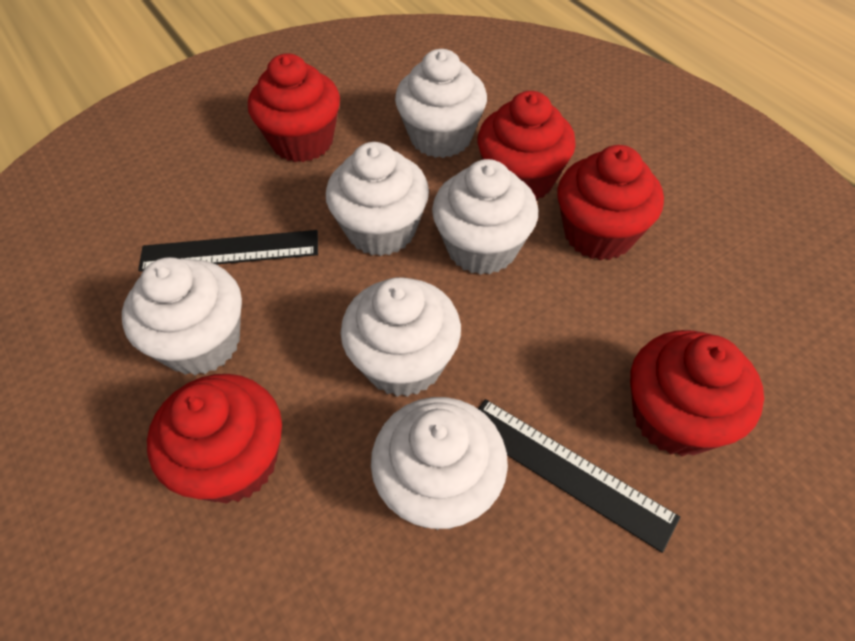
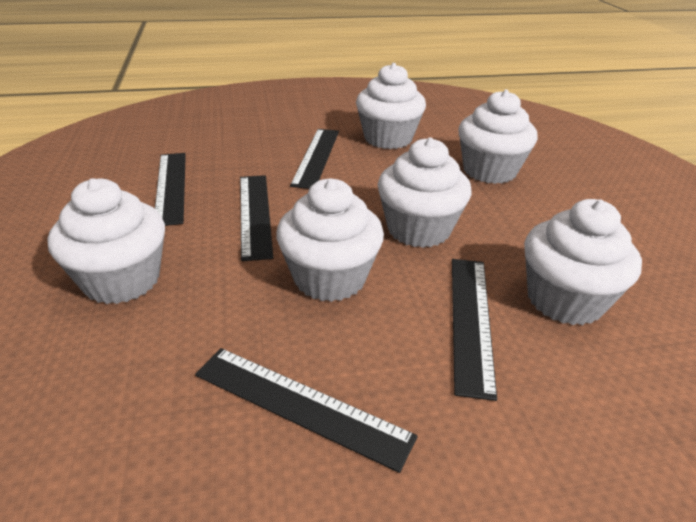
black ruler: [138,230,318,272] [478,399,680,553] = 2 -> [155,153,186,226] [195,348,418,473] [240,175,273,261] [290,129,339,189] [452,259,497,401] = 5
red cupcake: [147,374,282,504] [248,53,340,162] [478,91,576,201] [557,145,664,260] [630,330,764,456] = 5 -> none = 0

